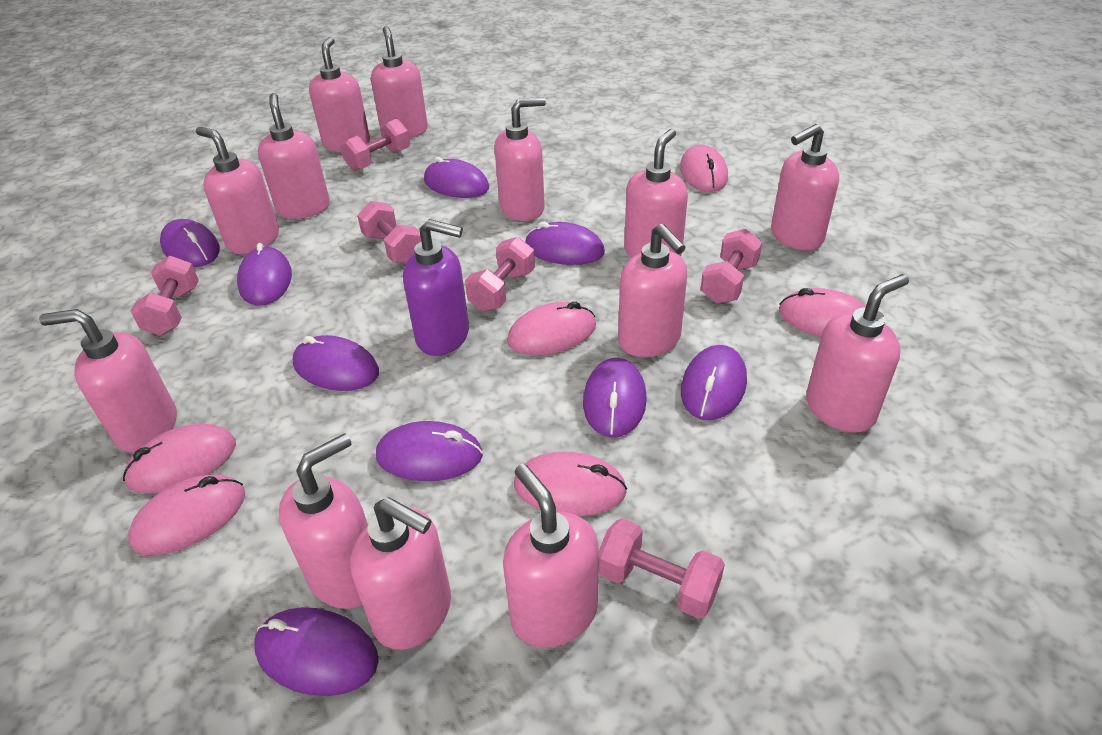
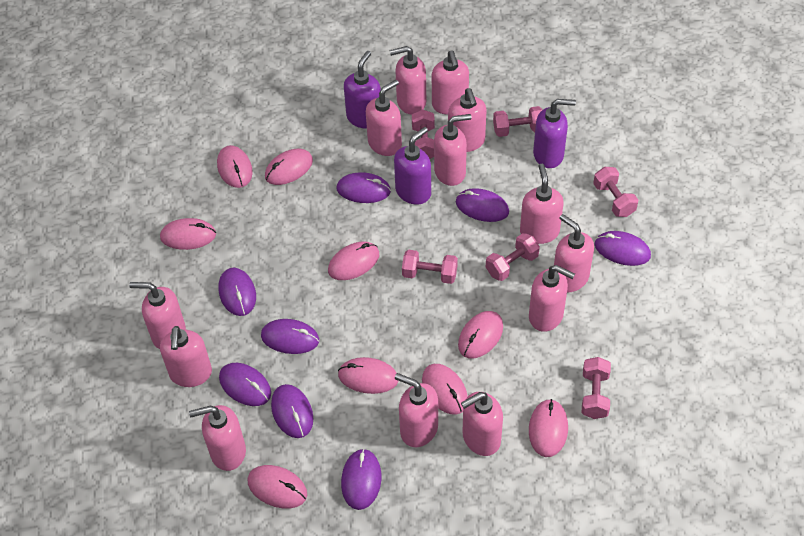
pink mouse: [123,424,236,493] [128,474,245,555] [507,302,596,355] [514,452,627,516] [680,145,728,192] [779,288,866,337] = 6 -> [160,218,216,250] [217,145,253,188] [247,465,307,509] [265,149,313,185] [328,242,379,280] [338,357,398,394] [422,364,468,415] [458,311,503,358] [529,399,568,457] = 9
purple mouse: [160,219,220,267] [237,243,292,306] [254,607,379,696] [293,335,379,391] [376,421,483,481] [424,157,489,198] [525,222,605,265] [583,358,647,438] [681,345,747,421] = 9 -> [219,268,256,316] [219,363,271,406] [261,319,319,354] [271,384,313,438] [337,172,391,203] [341,449,381,510] [456,188,509,222] [595,231,651,266] = 8
purple soap dispenser: [403,219,469,356] = 1 -> [344,51,381,129] [394,127,431,205] [533,99,576,168] = 3

